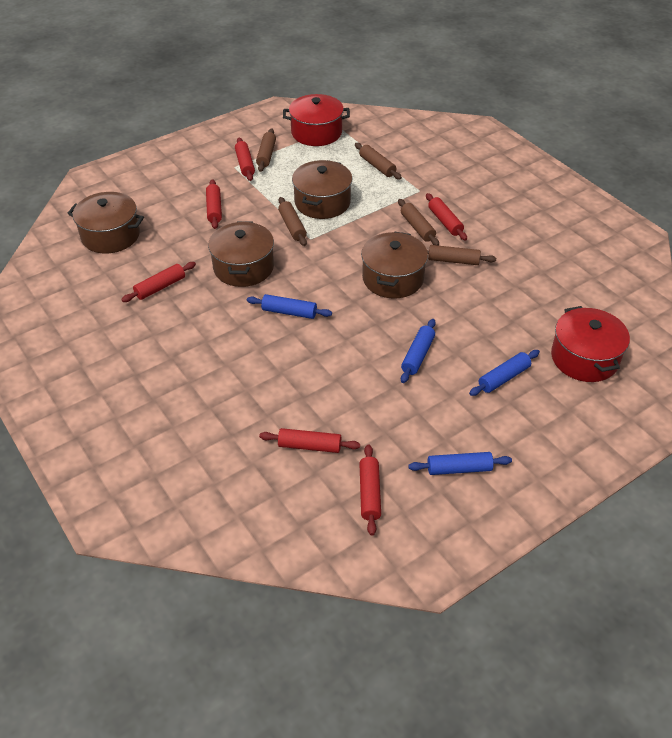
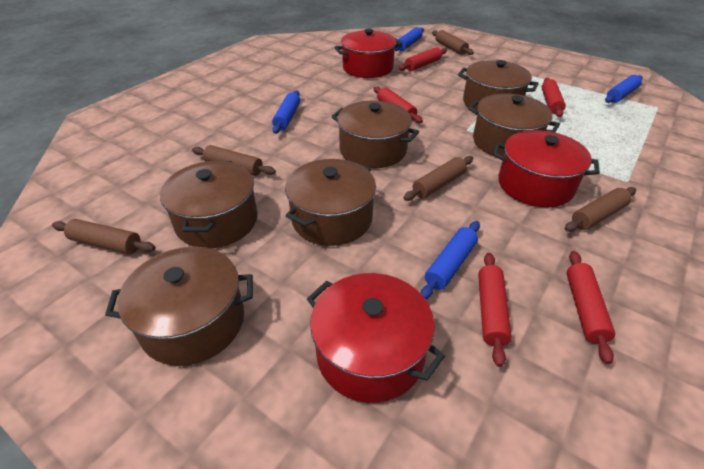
brown pot: [67,192,144,254] [208,221,274,287] [292,160,352,219] [361,232,428,299] = 4 -> [105,247,253,366] [160,161,258,248] [285,159,376,246] [331,100,419,168] [458,60,539,110] [468,93,560,156] = 6
red pot: [283,94,350,146] [551,306,630,382] = 2 -> [307,273,445,403] [334,29,402,78] [493,130,600,207] = 3
red rolling pin: [121,262,196,302] [206,179,222,229] [235,138,255,181] [259,428,360,453] [359,444,381,536] [426,193,467,240] = 6 -> [374,86,423,123] [399,47,447,71] [478,253,512,367] [541,78,566,117] [566,251,615,364] = 5

